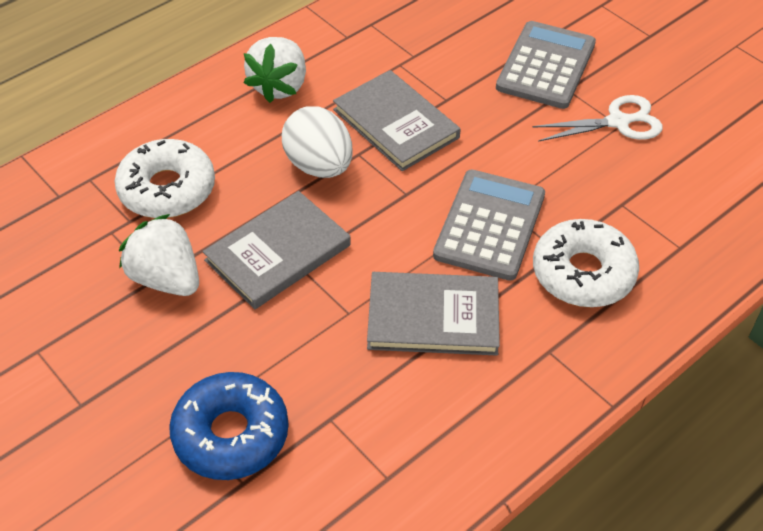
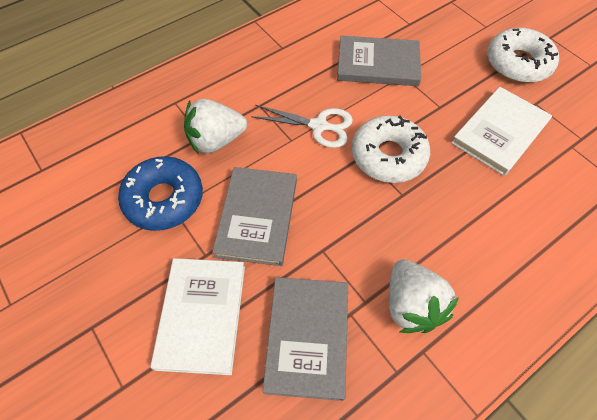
grey calculator: [433,170,545,281] [496,21,596,109] = 2 -> none = 0
white book: none = 0 -> [150,258,245,375] [451,87,552,176] = 2
white egg: [282,106,353,178] = 1 -> none = 0

